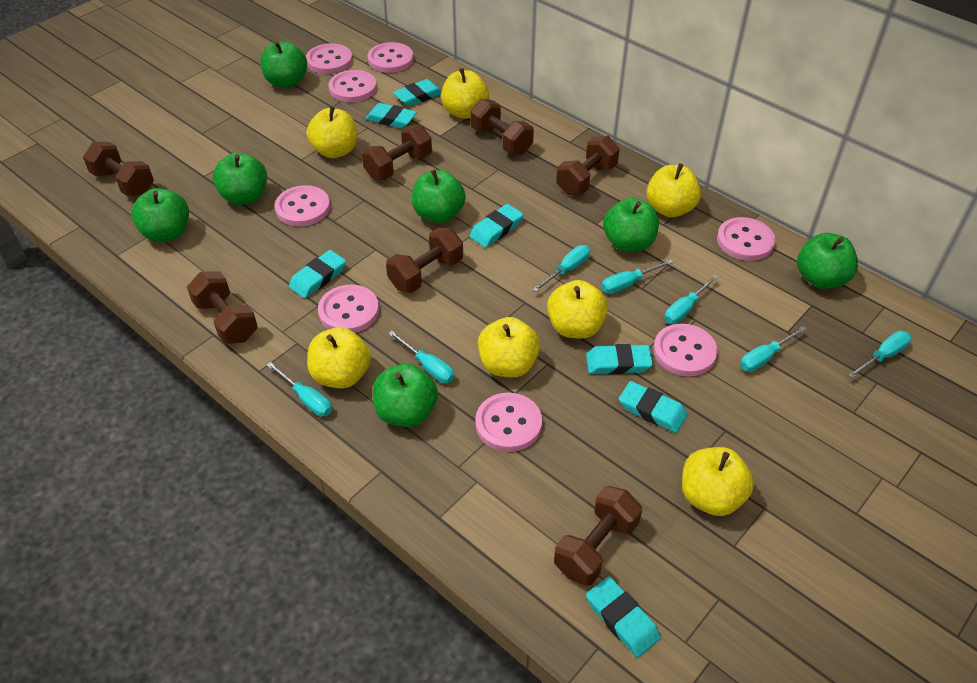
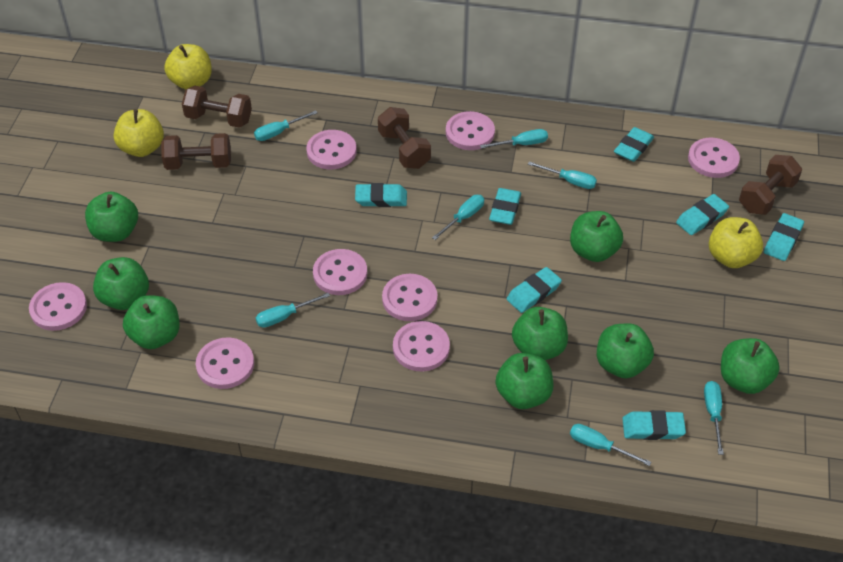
brown dumbbell: [83,142,154,196] [187,271,258,344] [362,125,432,180] [386,227,463,293] [470,99,534,155] [554,486,642,586] [556,136,620,195] = 7 -> [161,133,231,170] [182,86,252,128] [378,107,431,169] [739,155,802,215] = 4
green apple: [131,188,189,242] [213,153,267,205] [260,41,307,88] [373,363,438,427] [412,169,466,223] [603,198,659,252] [797,233,858,289] = 7 -> [85,191,138,242] [93,257,149,310] [123,295,180,349] [496,353,553,409] [512,307,568,360] [570,211,623,262] [597,323,654,378] [721,338,780,394] = 8
yellow apple: [307,106,357,158] [307,327,371,389] [441,68,489,119] [478,317,540,377] [547,280,608,339] [646,163,701,217] [682,447,754,516] = 7 -> [114,109,164,157] [164,44,212,89] [709,217,763,268] = 3

